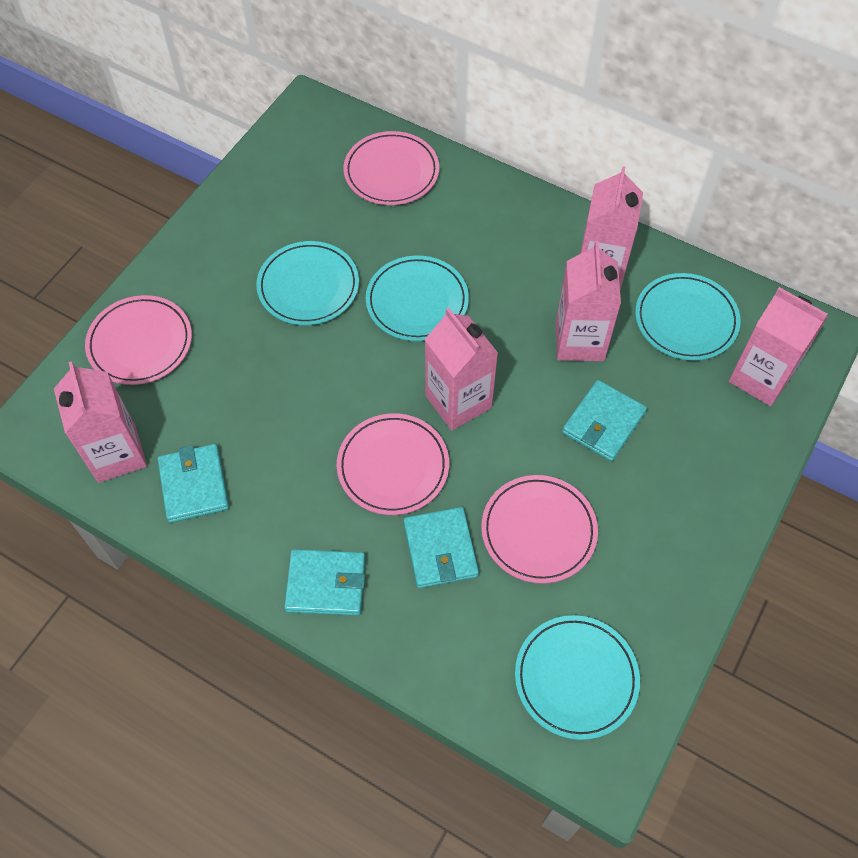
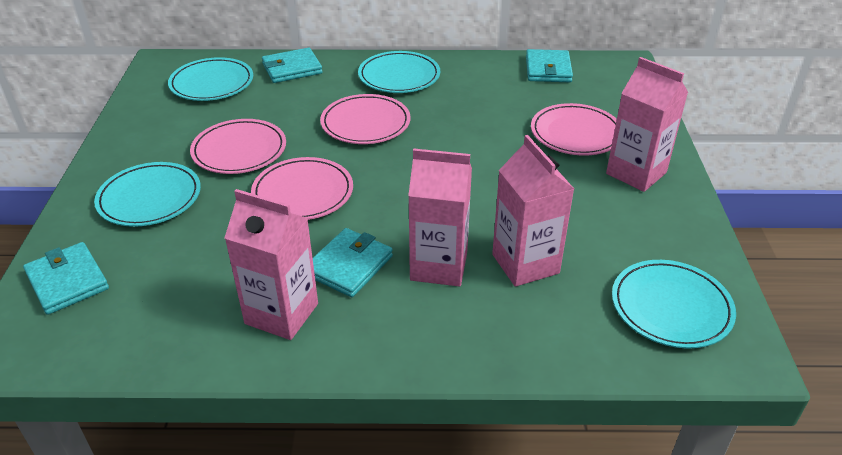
pink carton: [54,361,147,483] [425,307,498,431] [556,241,621,361] [580,166,643,290] [729,287,828,406] = 5 -> [225,189,318,340] [408,148,472,287] [492,135,574,287] [606,57,688,192] = 4

